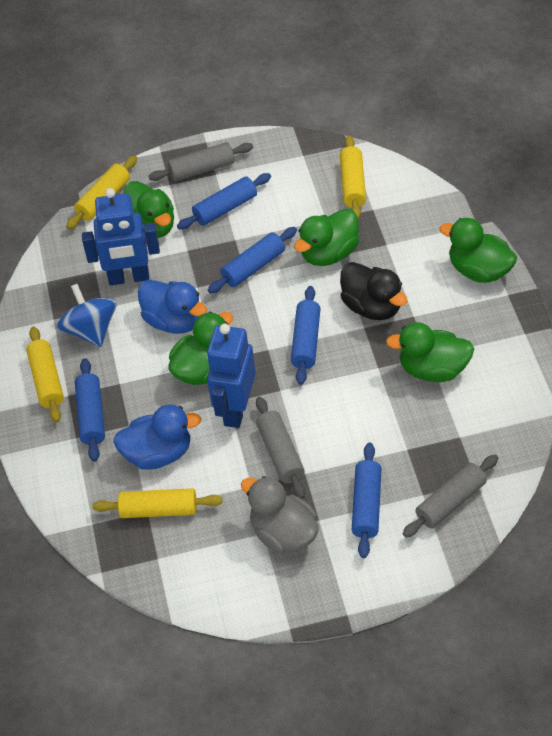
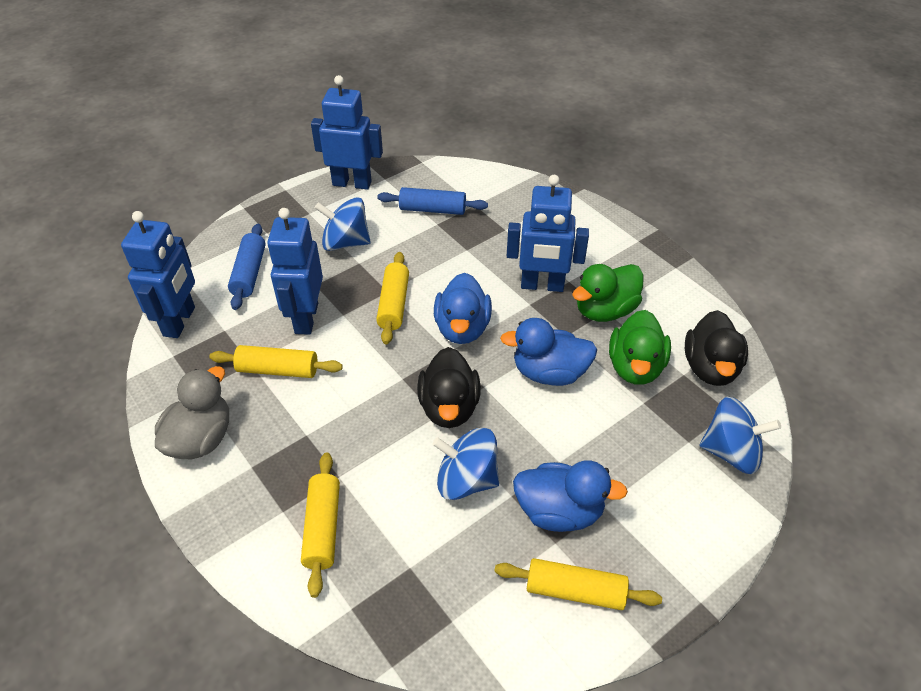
black duck: [340,262,407,320] = 1 -> [417,347,481,428] [685,310,748,386] = 2
blue duck: [113,404,201,470] [138,280,207,334] = 2 -> [434,273,492,344] [500,318,597,386] [513,460,628,532] = 3
blue robot: [82,188,160,285] [207,324,256,428] = 2 -> [121,211,195,338] [267,208,323,335] [311,75,383,190] [507,175,589,292] = 4
blue rolling pin: [75,358,105,462] [177,173,271,230] [208,227,297,294] [291,286,321,385] [352,443,382,558] = 5 -> [228,224,266,310] [377,187,488,215] = 2
blue spinning top: [57,284,117,347] = 1 -> [315,197,371,251] [433,428,499,500] [700,397,781,474] = 3
green duck: [123,181,174,238] [168,312,233,385] [294,209,359,266] [386,322,474,382] [439,218,517,283] = 5 -> [572,264,644,322] [609,310,671,385] = 2
grey rolling pin: [149,142,253,181] [256,397,305,499] [403,455,498,538] = 3 -> none = 0

